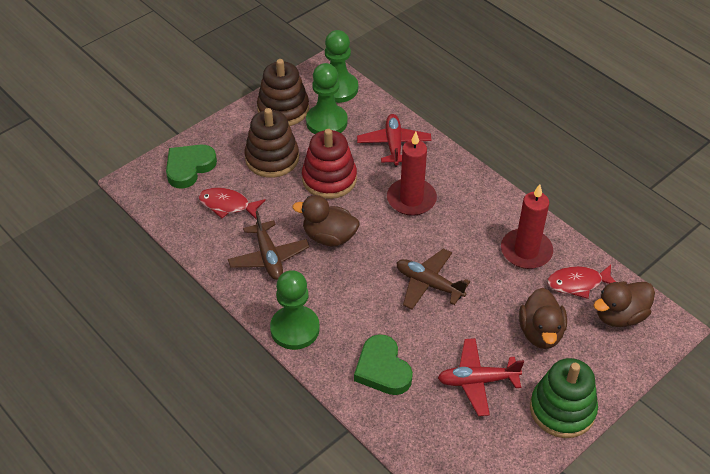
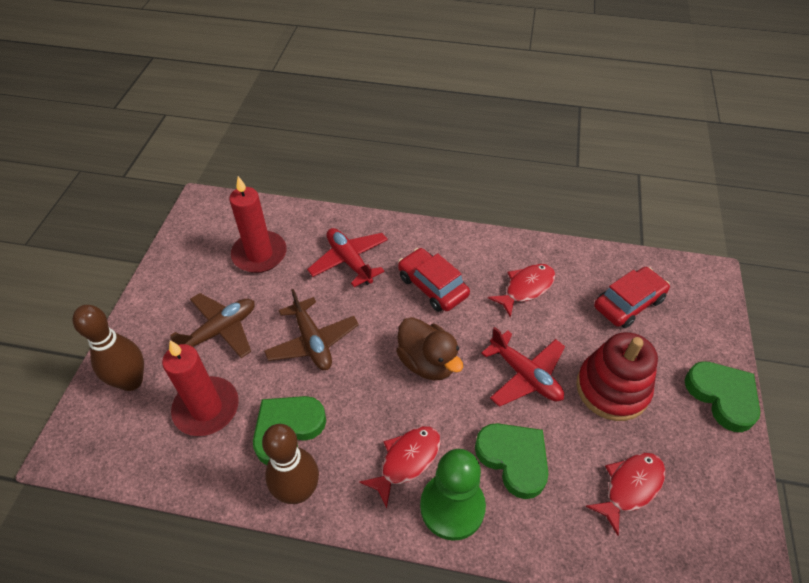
brown bowling pin: none = 0 -> [73,305,144,391] [262,424,319,504] = 2
brown duck: [293,195,359,247] [519,288,567,349] [593,281,655,327] = 3 -> [396,317,463,380] = 1
brown stacking toy: [245,108,299,178] [257,59,309,126] = 2 -> none = 0
green heart: [166,145,217,189] [354,334,413,395] = 2 -> [253,396,326,465] [475,423,549,499] [684,361,760,432] = 3
green pawn: [270,270,320,350] [306,63,348,134] [325,30,358,103] = 3 -> [420,449,486,541] = 1
green stacking toy: [530,358,598,438] = 1 -> none = 0
red car: none = 0 -> [398,248,470,312] [594,267,670,328] = 2
red fish: [198,188,266,220] [547,265,616,299] = 2 -> [359,426,441,508] [488,264,555,317] [586,453,666,536] = 3

